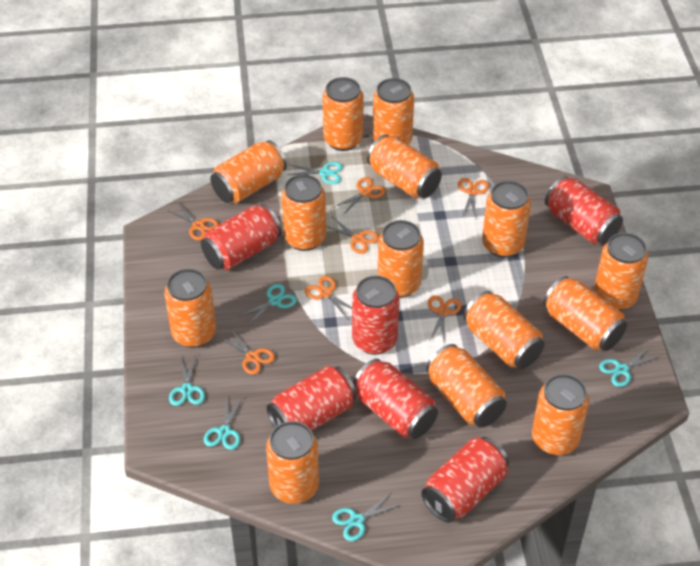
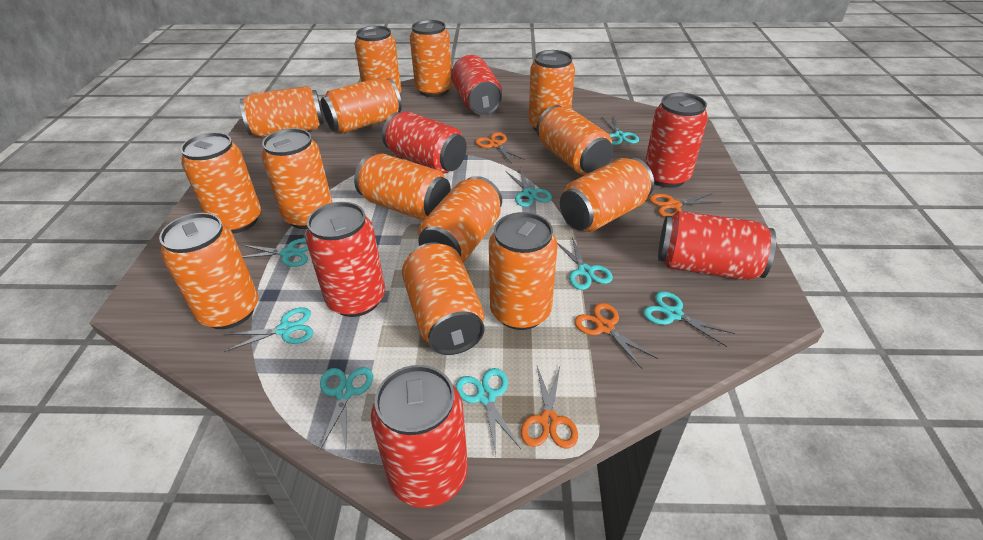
orange scissors: [167,203,219,240] [219,328,275,375] [305,276,352,319] [326,217,379,254] [334,177,385,215] [428,295,462,345] [458,178,489,218] = 7 -> [475,132,525,163] [521,366,578,448] [574,303,658,369] [649,193,721,217] = 4
turquoise scissors: [169,354,205,406] [204,397,243,450] [238,284,297,326] [287,162,343,184] [332,493,400,541] [599,347,661,387] = 6 -> [223,307,313,352] [242,238,308,267] [319,367,373,451] [456,368,521,455] [506,169,552,207] [557,237,613,290] [602,115,639,145] [643,291,735,347] = 8

